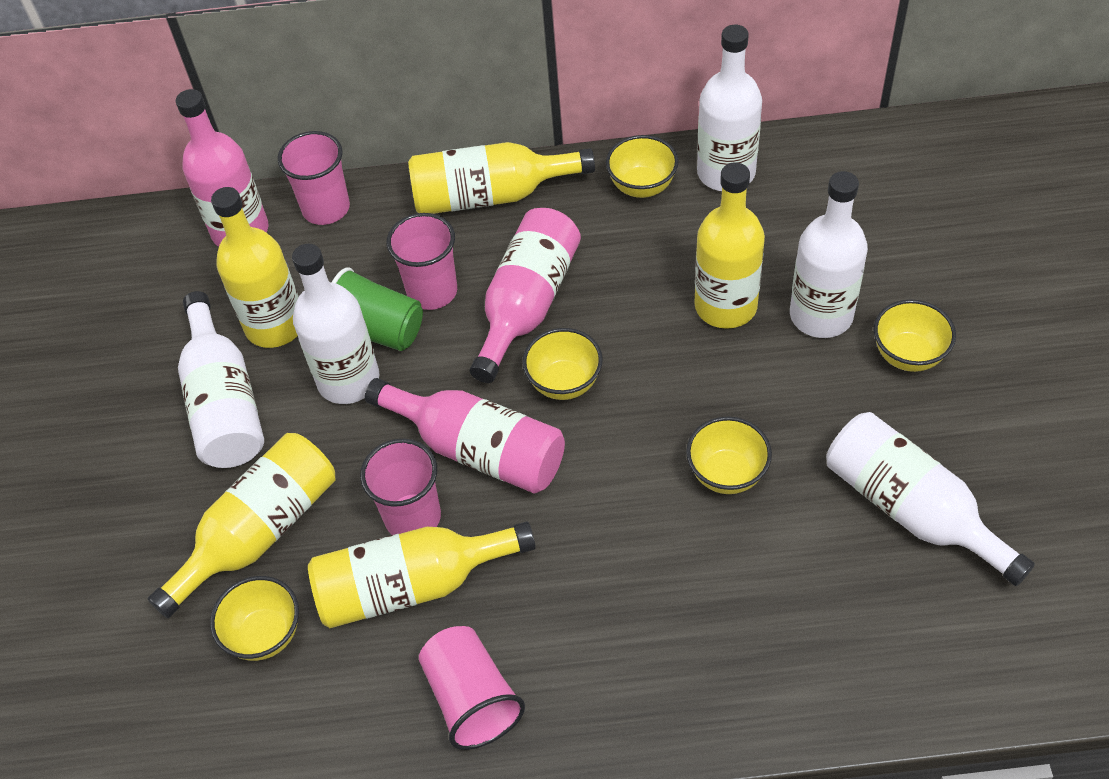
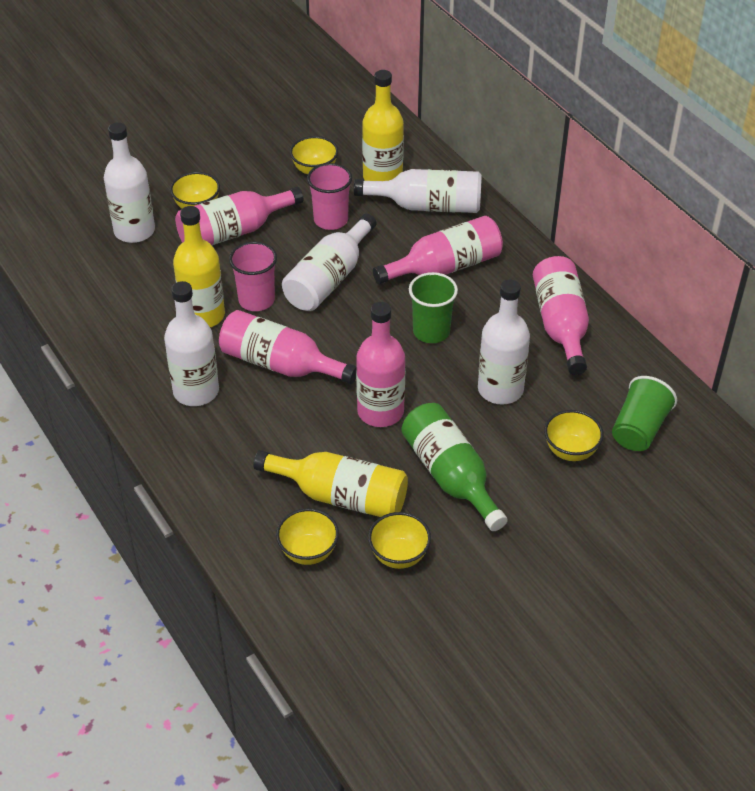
green bottle: none = 0 -> [401,403,508,531] = 1
green cup: [331,267,423,351] = 1 -> [409,272,458,343] [612,376,677,451] = 2
pink bottle: [176,89,268,247] [365,378,565,494] [470,208,581,383] = 3 -> [175,187,303,245] [219,310,357,384] [356,302,405,427] [373,216,503,284] [533,256,589,375] = 5
pink cup: [278,131,350,225] [360,439,441,535] [387,213,457,310] [419,626,525,750] = 4 -> [229,242,277,311] [307,163,352,230] = 2
yellow bottle: [148,433,335,618] [211,187,298,348] [308,522,536,628] [408,142,595,214] [694,163,765,329] = 5 -> [173,206,225,327] [253,450,408,517] [362,70,404,181] = 3

